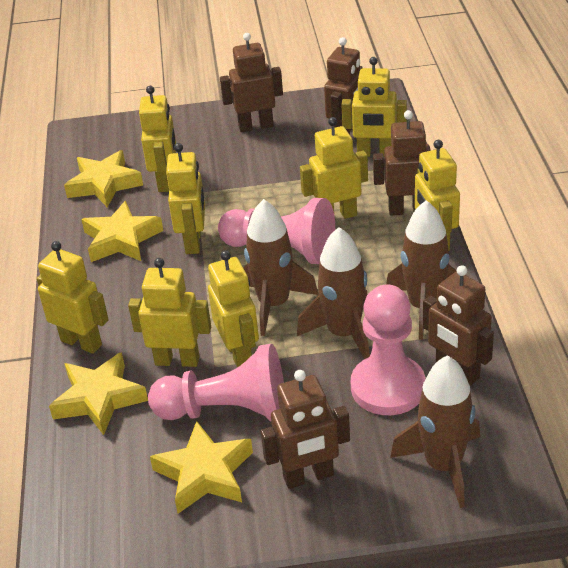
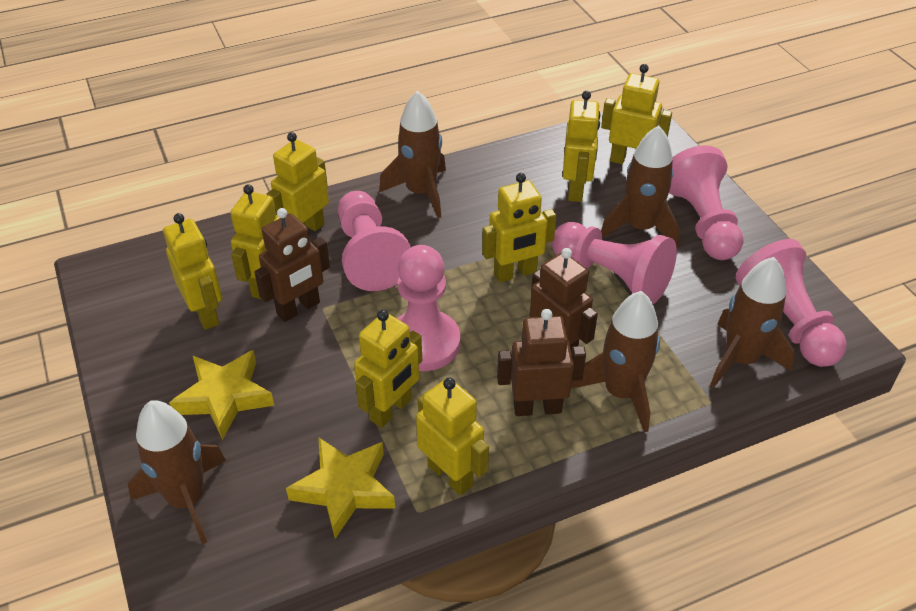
brown robot: [220,33,283,132] [261,370,350,489] [324,37,363,135] [373,110,436,215] [423,265,494,386] = 5 -> [254,208,330,322] [497,309,586,416] [529,248,598,352] = 3
brown rocket: [243,199,318,336] [297,227,370,359] [386,200,457,340] [390,355,480,508] = 4 -> [128,400,226,545] [379,91,446,218] [571,291,660,433] [601,125,680,248] [710,257,795,388] = 5
pink pawn: [148,343,284,421] [218,198,335,264] [351,285,426,415] = 3 -> [338,191,411,291] [397,245,460,371] [552,222,677,304] [669,145,743,260] [736,239,847,367] = 5
yellow star: [49,352,148,435] [64,150,143,208] [81,201,163,262] [150,421,253,514] = 4 -> [169,350,274,440] [286,437,395,539] = 2

